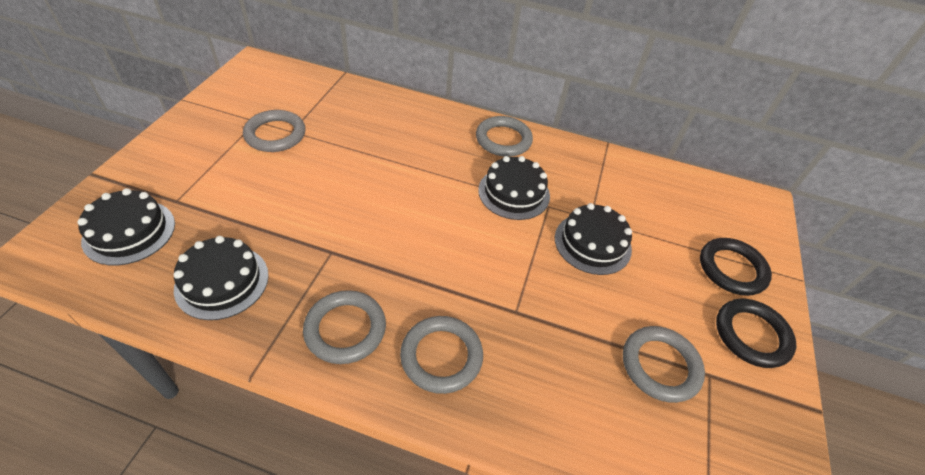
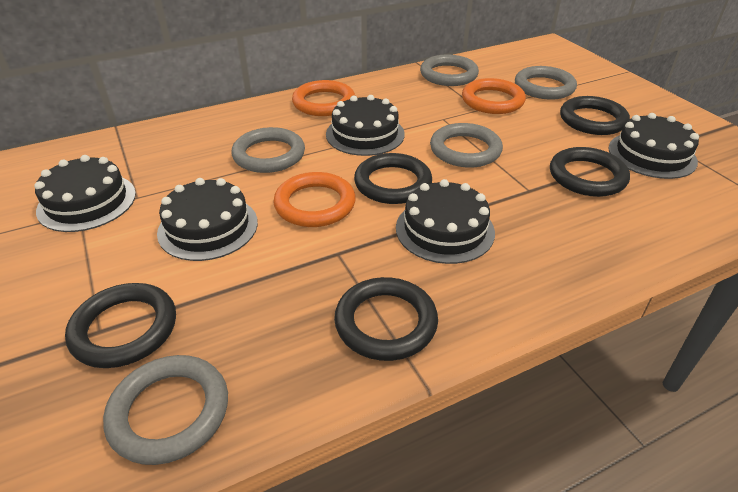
black cake: [77,188,175,265] [174,236,269,320] [478,156,550,220] [555,203,632,275] = 4 -> [34,155,136,232] [157,178,258,261] [326,95,405,156] [396,179,495,264] [608,113,699,179] = 5
black ring: [700,238,772,296] [716,298,796,368] = 2 -> [65,283,176,368] [334,277,438,361] [354,153,432,204] [550,147,630,197] [560,96,630,135] = 5
orange ring: none = 0 -> [273,172,356,227] [292,80,355,116] [462,78,526,114] = 3

